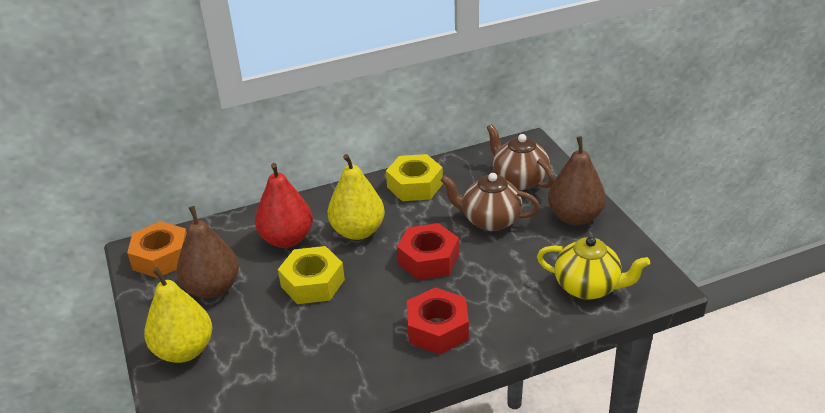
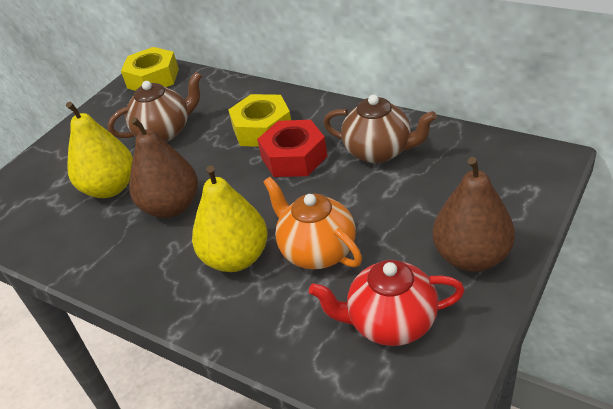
orange nut: [127,221,187,278] = 1 -> none = 0
orange teapot: none = 0 -> [263,177,362,269] = 1
red nut: [397,223,459,280] [407,287,469,354] = 2 -> [257,120,327,177] = 1
red pear: [255,163,313,248] = 1 -> none = 0
red teapot: none = 0 -> [309,260,465,346] = 1
yellow teapot: [537,237,650,300] = 1 -> none = 0

